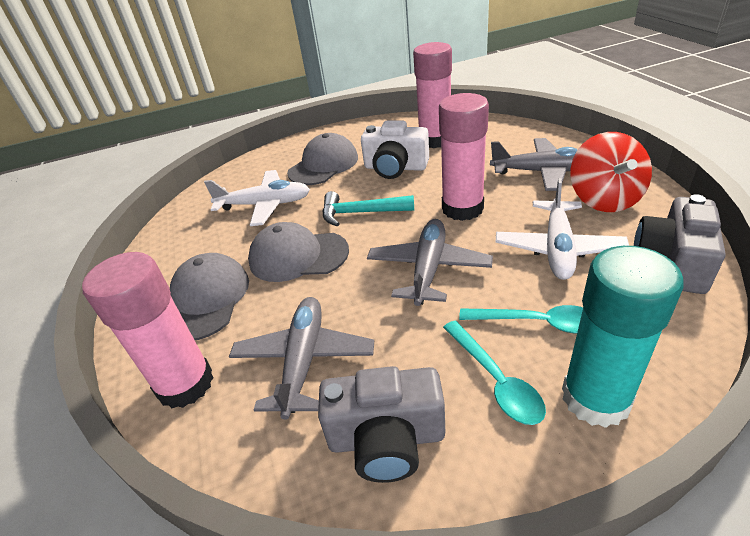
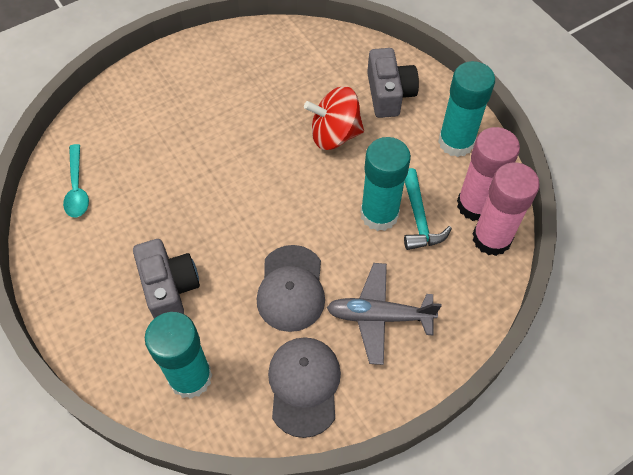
grey cap: [170,253,249,340] [248,222,349,282] [287,133,358,185] = 3 -> [257,245,325,332] [268,337,341,438] = 2
grey plane: [229,297,374,420] [367,219,493,306] [490,138,578,191] = 3 -> [327,263,441,365] = 1
pink glue stick: [82,252,214,408] [413,42,452,148] [439,93,489,221] = 3 -> [457,127,520,221] [473,162,540,256] = 2
turquoise glue stick: [562,246,684,428] = 1 -> [145,312,212,399] [360,137,411,231] [438,61,495,157] = 3
turquoise spoon: [443,321,546,425] [459,305,583,333] = 2 -> [63,144,89,217] = 1
white camera: [361,120,429,179] = 1 -> none = 0
white plane: [204,170,310,226] [496,178,629,280] = 2 -> none = 0

